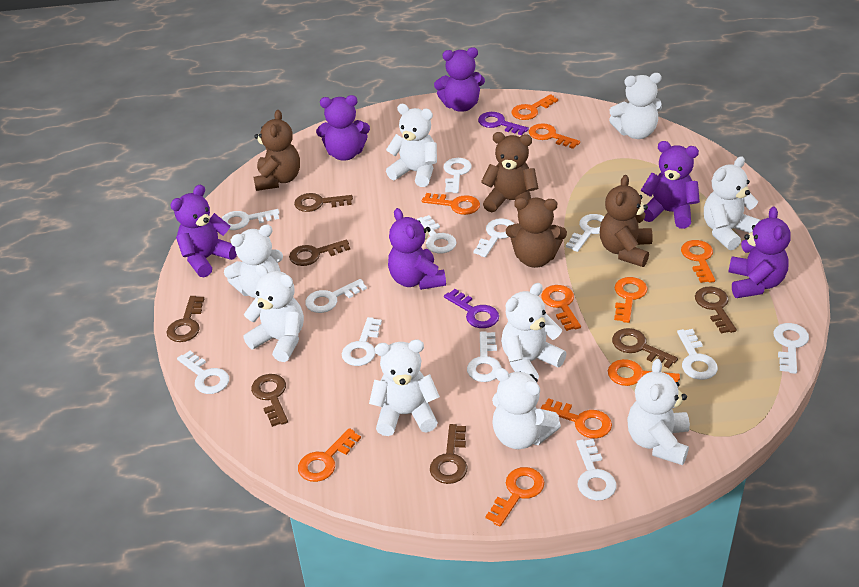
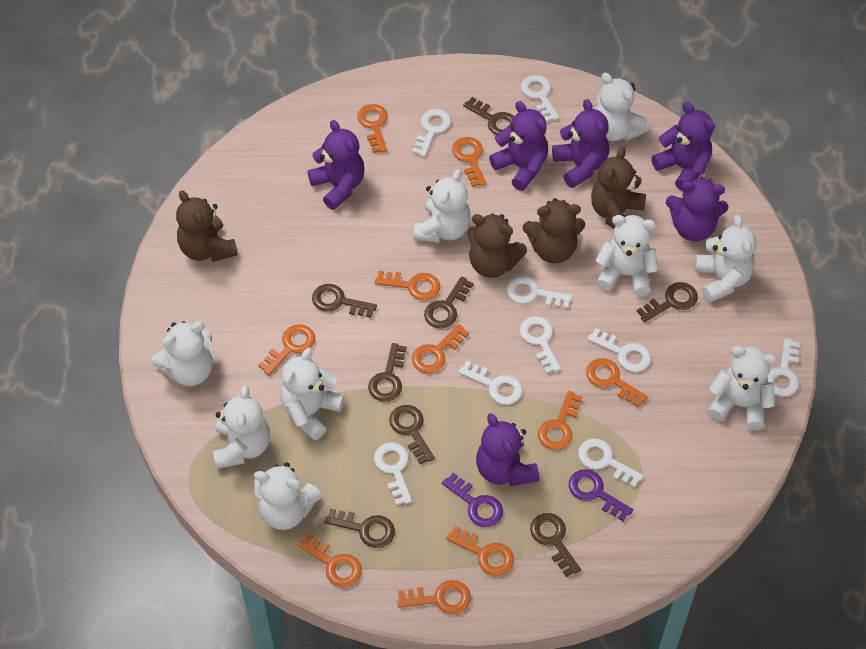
brown key: [167,296,204,342] [251,374,288,427] [289,239,350,266] [294,193,353,212] [430,424,468,484] [612,328,678,368] [695,286,737,334] = 7 -> [312,284,377,318] [324,508,395,548] [368,343,407,402] [389,405,435,464] [424,276,474,328] [463,97,514,135] [530,513,581,577] [637,282,698,322] = 8
white key: [177,351,229,394] [221,209,279,230] [305,279,367,313] [342,317,382,366] [417,215,457,253] [443,158,472,193] [467,331,501,382] [473,218,514,257] [566,214,605,252] [576,439,617,500] [677,329,718,380] [774,323,809,374] = 12 -> [374,442,412,505] [412,109,451,157] [458,361,523,405] [507,276,572,308] [520,316,561,373] [521,75,559,122] [578,438,644,488] [587,328,651,372] [767,338,800,397] = 9

